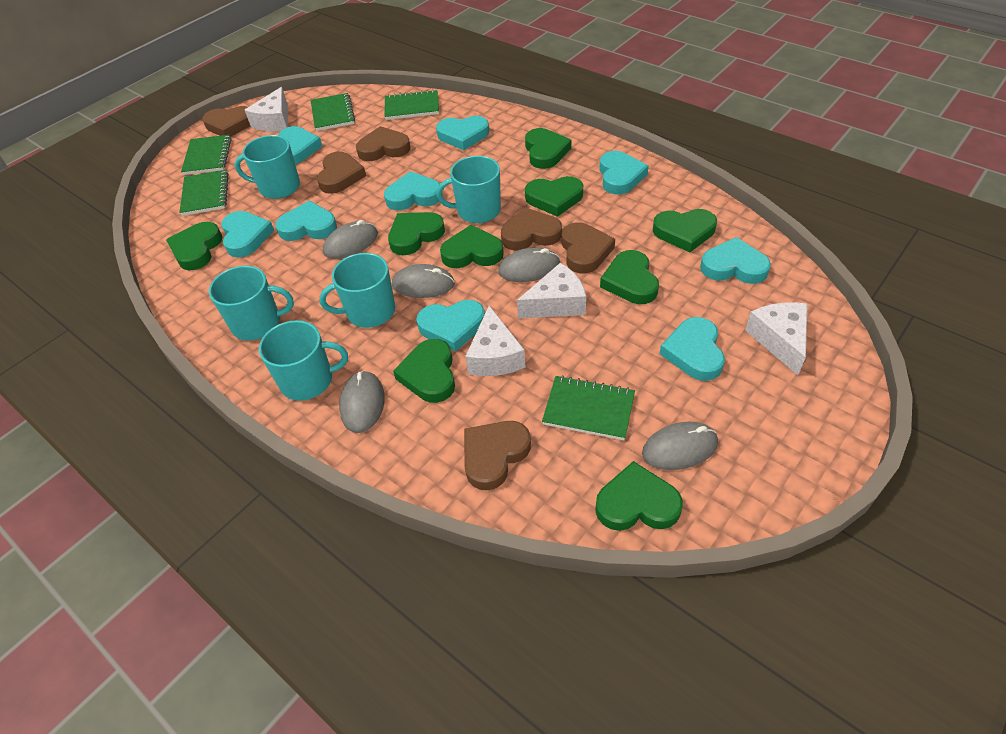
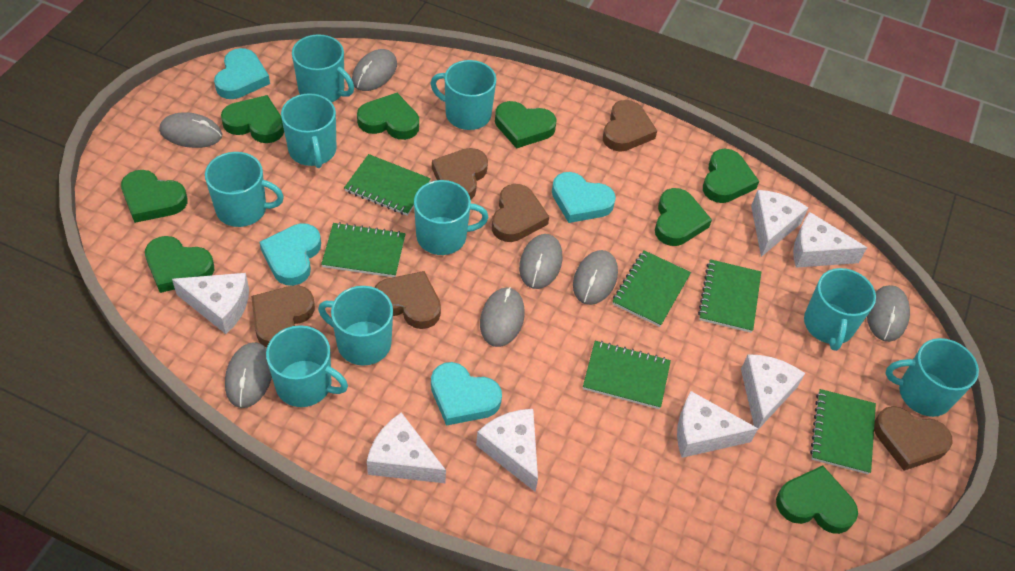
green heart: [166,222,223,270] [388,212,445,255] [393,339,455,403] [440,225,504,268] [525,128,571,169] [525,176,583,217] [595,461,683,531] [600,250,659,304] [653,209,717,252] = 9 -> [121,170,188,223] [145,236,214,293] [221,95,284,143] [357,93,419,140] [495,101,557,149] [655,188,712,246] [703,149,759,203] [776,466,858,534] = 8
green notebook: [179,170,229,216] [181,135,232,175] [311,93,355,131] [385,89,439,120] [542,375,635,440] = 5 -> [321,222,406,277] [344,154,431,216] [583,341,671,409] [612,250,691,327] [698,259,761,333] [810,389,876,474] = 6
grey mouse: [323,220,378,259] [339,370,385,433] [392,264,455,298] [498,247,560,282] [642,422,718,470] = 5 -> [159,112,222,148] [225,342,272,408] [352,49,397,91] [480,287,525,347] [519,234,562,289] [573,250,618,305] [867,285,910,342] = 7
turquoise heart: [221,211,274,258] [275,201,337,241] [278,126,322,164] [384,171,443,210] [416,300,485,352] [436,116,489,150] [599,151,649,195] [659,317,725,381] [700,237,771,284] = 9 -> [214,48,270,99] [260,223,321,286] [431,362,502,426] [552,172,616,223] = 4
turquoise mug: [209,266,294,341] [235,135,300,199] [259,320,348,401] [319,253,395,328] [437,156,501,223] = 5 -> [205,152,284,227] [266,325,348,407] [281,93,336,168] [292,34,354,102] [318,286,393,366] [414,180,488,255] [431,60,496,130] [804,268,876,351] [886,338,979,417] = 9
white cheese: [245,87,288,131] [465,306,526,376] [517,263,586,318] [745,302,808,375] = 4 -> [172,273,249,334] [367,413,446,483] [476,409,538,491] [677,391,758,458] [741,354,805,431] [751,190,808,257] [793,212,867,268] = 7

